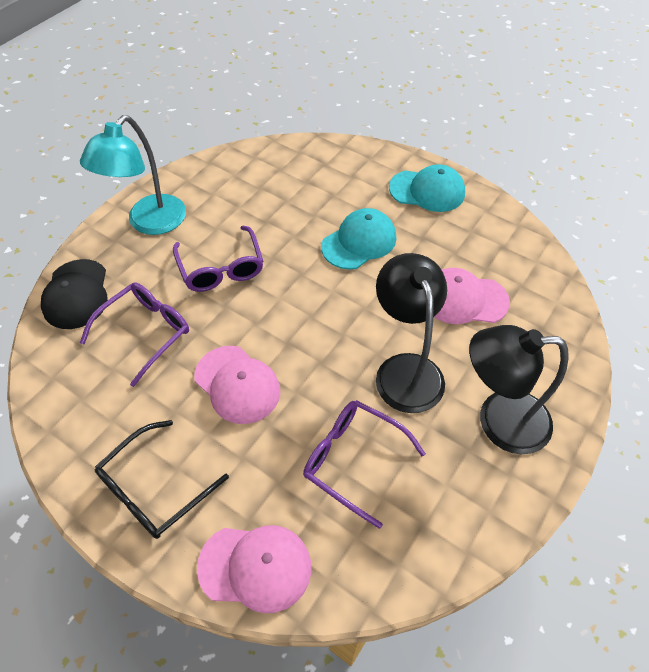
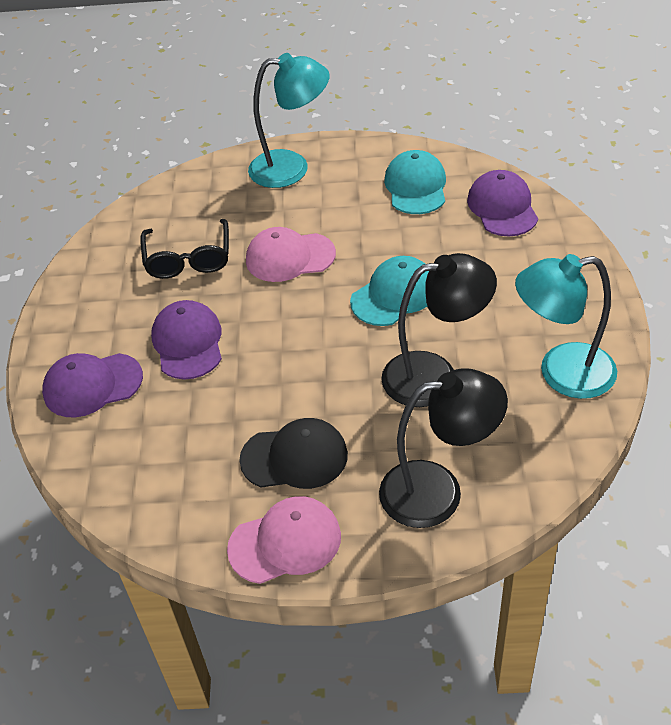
pink cap: [194,346,280,424] [197,525,312,613] [434,268,510,324] = 3 -> [227,496,341,584] [246,227,336,282] = 2
purple cap: none = 0 -> [42,353,143,417] [151,300,222,380] [467,170,538,236] = 3
purple glasses: [80,282,189,387] [173,226,263,292] [303,400,426,529] = 3 -> none = 0
turquoise lamp: [80,115,186,235] = 1 -> [248,53,329,188] [515,254,617,399] = 2

